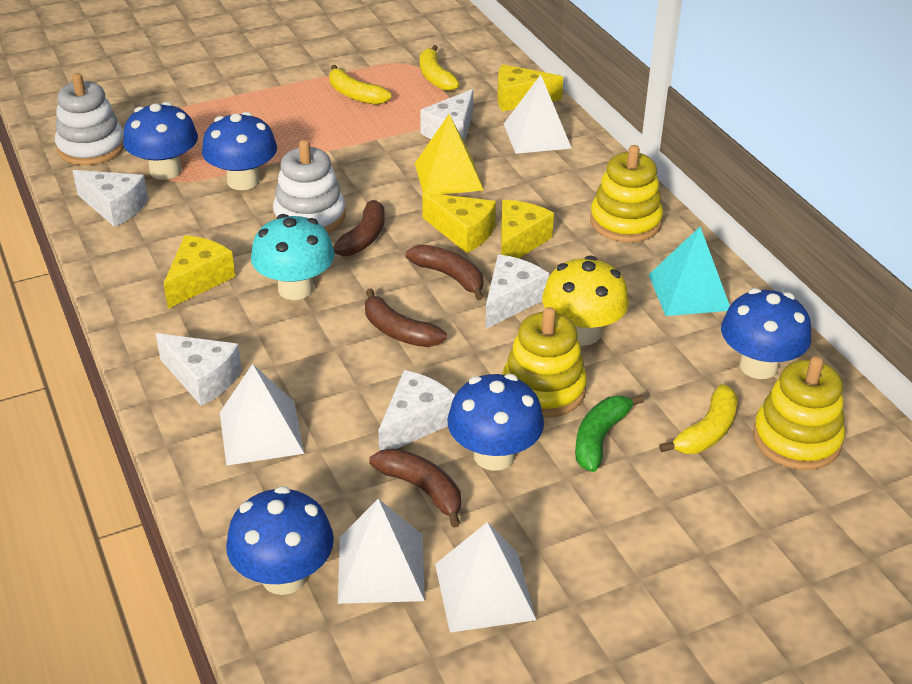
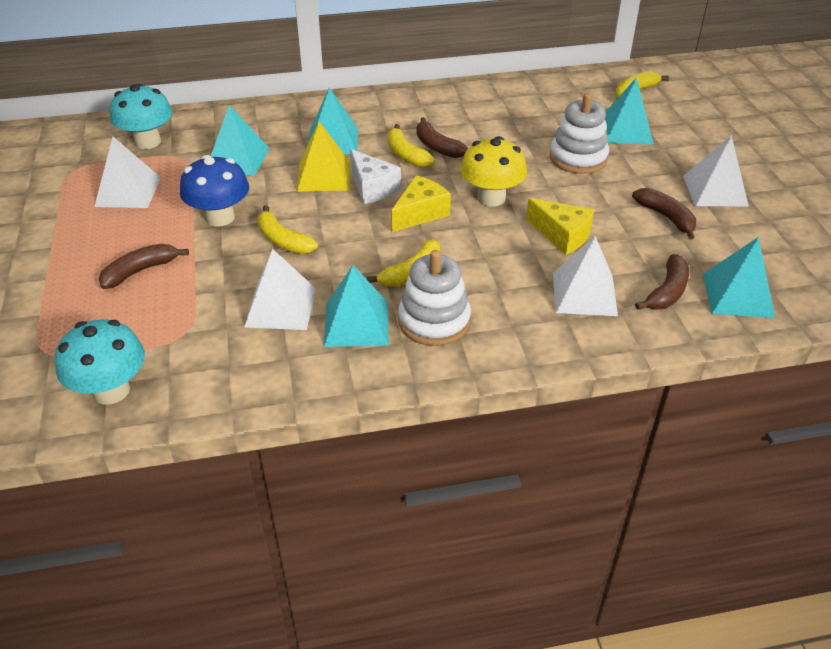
blue mushroom: [123,102,198,180] [202,112,277,190] [226,486,334,595] [447,374,544,471] [721,288,811,379] = 5 -> [180,155,249,227] = 1
green banana: [575,394,644,472] = 1 -> none = 0
turquoise mushroom: [251,214,335,300] = 1 -> [55,319,145,405] [110,84,172,149] = 2
turquoise pyramid: [649,227,730,316] = 1 -> [211,105,270,176] [309,88,358,154] [324,265,389,347] [605,77,654,144] [703,237,775,318] = 5
white cheese: [72,170,148,227] [156,333,242,406] [378,370,455,451] [420,89,473,142] [485,255,549,329] = 5 -> [350,149,401,204] = 1
yellow banana: [329,65,391,105] [420,45,460,91] [659,384,738,454] = 3 -> [257,205,318,254] [366,239,440,287] [387,124,435,168] [615,71,669,98] = 4
yellow cheese: [163,235,235,309] [422,193,496,253] [497,64,563,112] [501,200,554,258] = 4 -> [391,175,451,232] [526,198,594,255] = 2
yellow stacking toy: [502,307,587,418] [590,145,663,242] [753,356,845,470] = 3 -> none = 0

